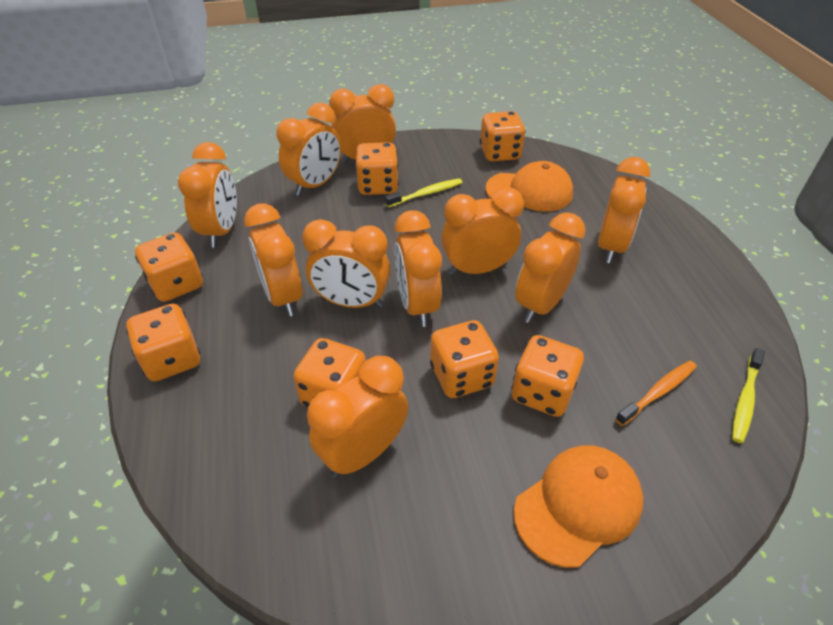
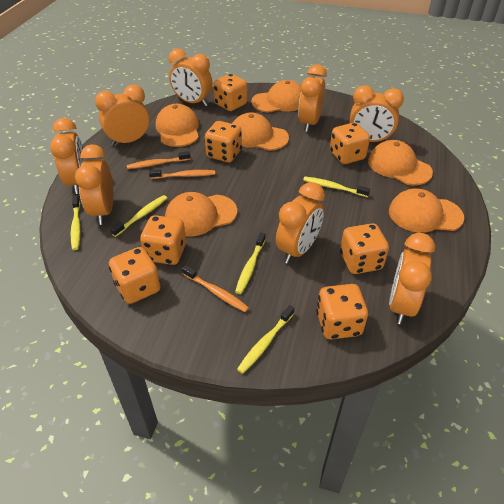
orange cap: [485,161,573,211] [514,445,643,568] = 2 -> [156,104,199,147] [165,192,237,237] [232,112,289,151] [251,80,301,113] [368,140,433,185] [389,188,464,233] = 6
orange clock: [178,142,237,248] [244,203,303,317] [276,103,341,196] [302,219,390,308] [307,356,409,478] [329,84,396,163] [394,210,442,327] [441,187,524,275] [515,212,586,323] [598,157,650,263] = 10 -> [50,118,86,194] [75,144,114,225] [95,84,149,146] [169,48,212,107] [276,182,325,264] [298,64,327,132] [350,85,404,142] [389,233,435,324] = 8
orange toothbrush: [615,361,697,426] = 1 -> [127,151,191,169] [149,169,215,179] [182,265,249,312] = 3
yellow toothbrush: [385,178,462,207] [732,348,765,443] = 2 -> [71,195,81,250] [110,195,167,237] [235,232,266,294] [237,305,294,374] [303,177,370,197] = 5

